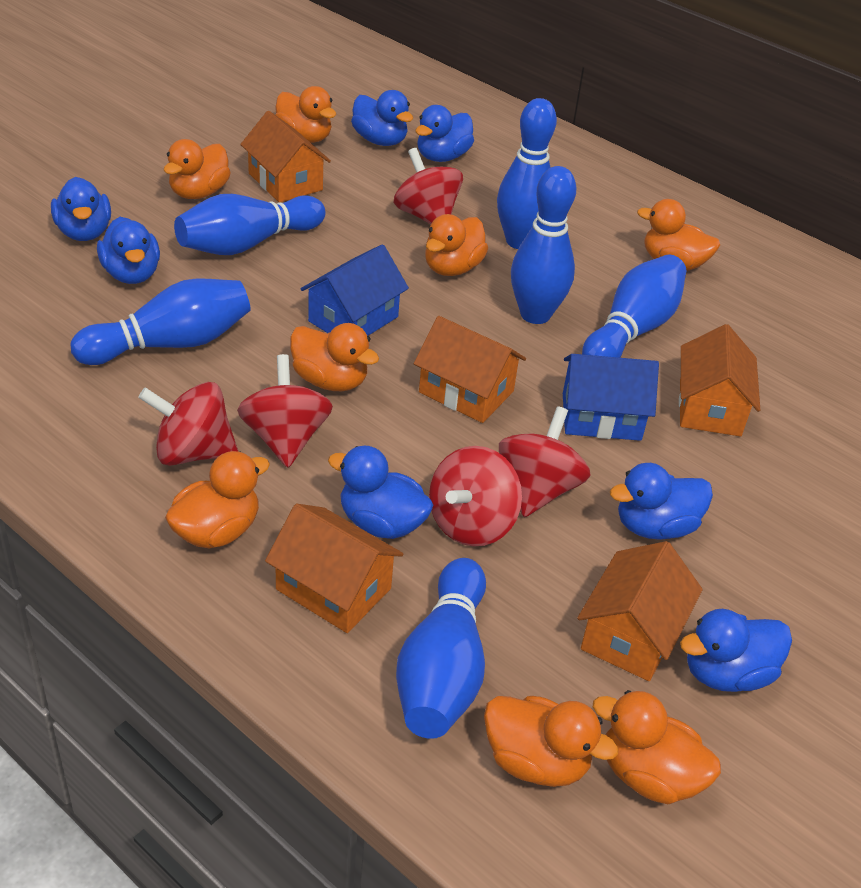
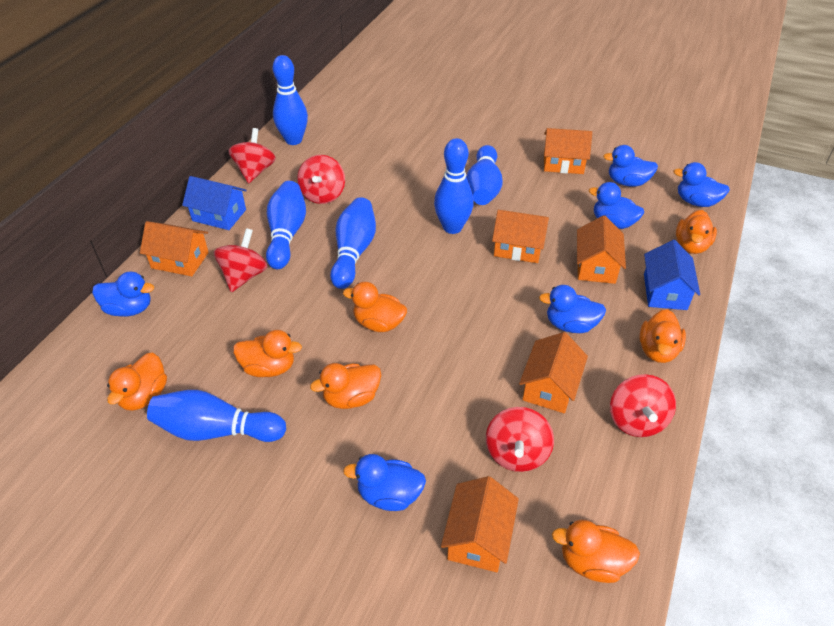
blue duck: [51,177,111,241] [97,217,160,284] [328,446,433,539] [351,90,413,146] [415,105,474,162] [610,463,713,540] [680,609,792,692] = 7 -> [92,272,154,317] [343,454,426,511] [539,285,606,333] [589,182,644,229] [603,145,658,187] [673,162,730,207] = 6
orange duck: [164,139,231,199] [165,451,270,549] [275,86,336,143] [290,323,379,391] [425,214,488,276] [484,696,618,787] [593,690,721,804] [637,199,720,271] = 8 -> [107,353,167,411] [233,330,302,377] [310,363,381,409] [343,282,407,332] [552,520,640,583] [639,309,686,363] [676,210,717,254] = 7
orange house: [240,111,331,202] [265,503,404,633] [414,316,526,423] [577,541,703,681] [679,324,760,437] = 5 -> [140,221,209,276] [441,476,519,572] [492,210,549,263] [519,332,588,413] [544,128,592,174] [577,215,626,284] = 6

